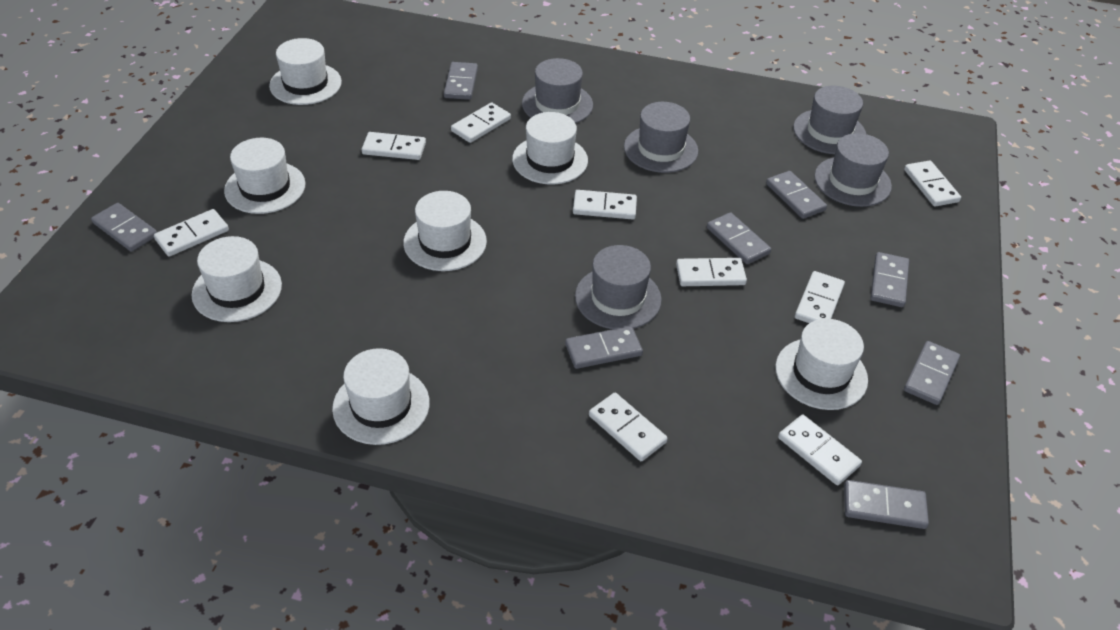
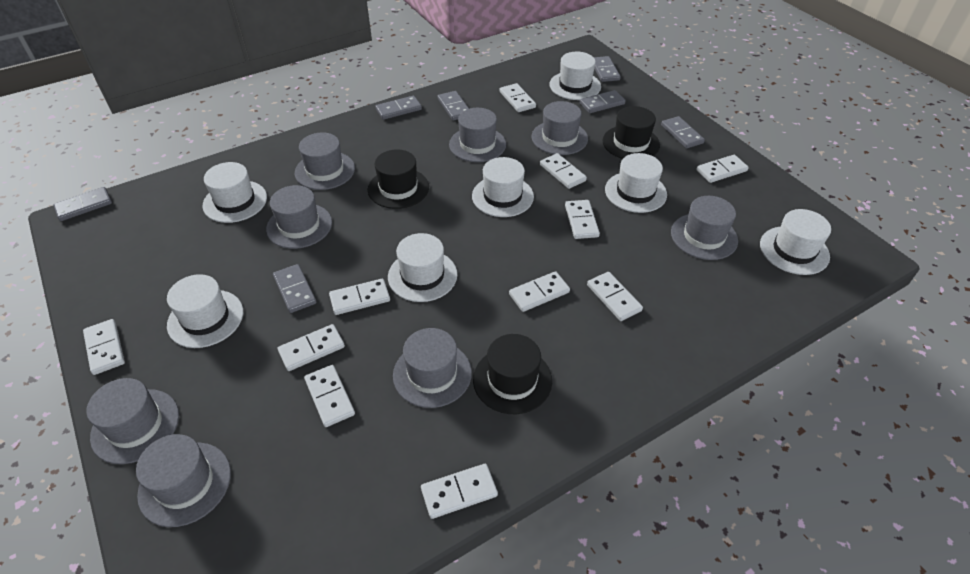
black hat: none = 0 -> [368,149,429,209] [473,334,552,414] [603,106,660,159] = 3
grey domino: [91,203,157,252] [444,62,478,100] [565,326,643,369] [707,212,771,264] [766,171,827,219] [844,480,929,529] [871,252,909,307] [904,341,960,405] = 8 -> [53,187,112,221] [273,264,316,313] [375,96,422,120] [437,91,469,121] [579,90,626,113] [594,56,621,82] [661,116,705,148] = 7
grey hat: [522,58,593,123] [575,245,662,329] [624,102,698,173] [793,86,866,154] [814,133,892,207] = 5 -> [86,378,179,464] [136,434,231,527] [266,185,332,249] [295,132,355,190] [393,328,472,408] [449,108,506,162] [532,101,588,155] [671,196,738,260] = 8
white domino: [154,209,229,257] [362,132,426,160] [451,102,511,143] [573,190,637,219] [589,393,668,461] [676,258,747,286] [778,414,862,485] [795,271,845,323] [904,160,961,207] = 9 -> [83,319,125,375] [277,324,345,371] [304,365,355,427] [329,279,390,315] [421,464,498,519] [500,83,536,112] [509,271,570,312] [540,153,587,189] [565,200,600,239] [587,272,643,321] [696,155,749,183] = 11

